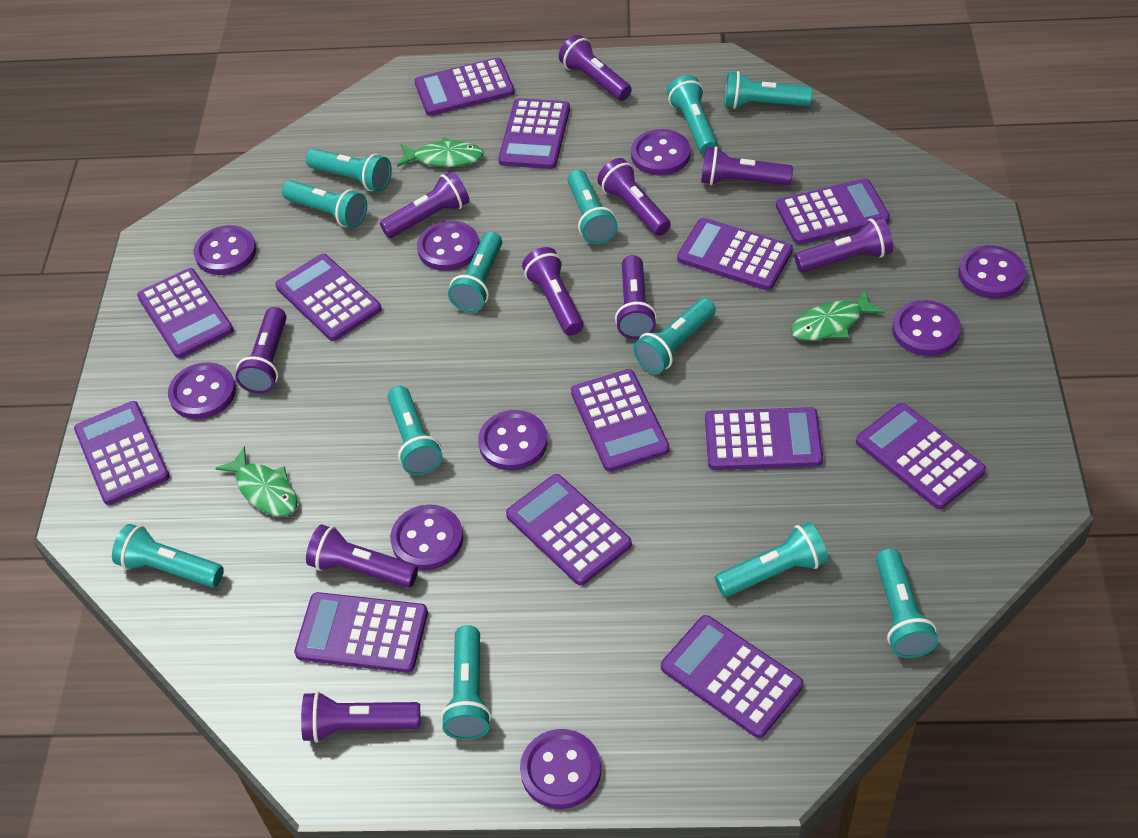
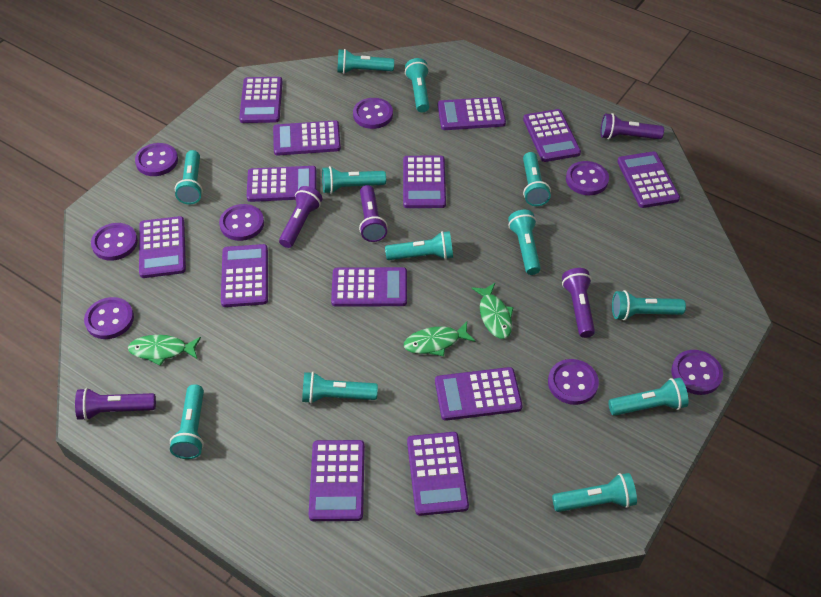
purple button: [168,362,236,419] [194,225,256,275] [390,504,463,570] [417,221,479,271] [478,410,548,471] [520,729,601,809] [631,129,690,175] [892,300,961,356] [958,245,1026,299] = 9 -> [84,297,134,339] [91,223,138,261] [135,143,178,176] [219,204,264,241] [353,98,393,129] [548,359,599,405] [566,161,609,195] [671,350,723,395] = 8
purple flashlight: [235,307,287,394] [301,691,420,743] [306,525,418,588] [380,171,469,238] [522,247,584,336] [559,35,632,101] [597,158,671,236] [615,255,657,339] [701,146,793,185] [795,217,893,273] = 10 -> [75,388,156,421] [279,186,322,248] [359,185,387,242] [562,268,595,338] [601,113,664,139] = 5

